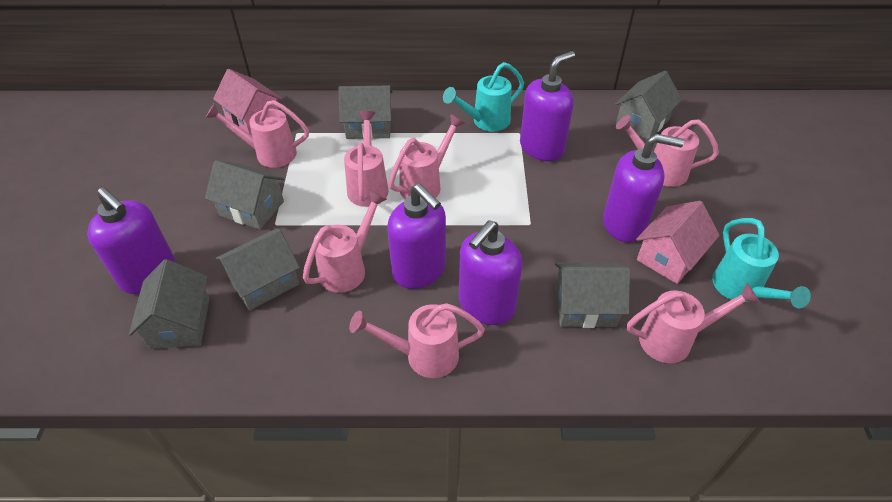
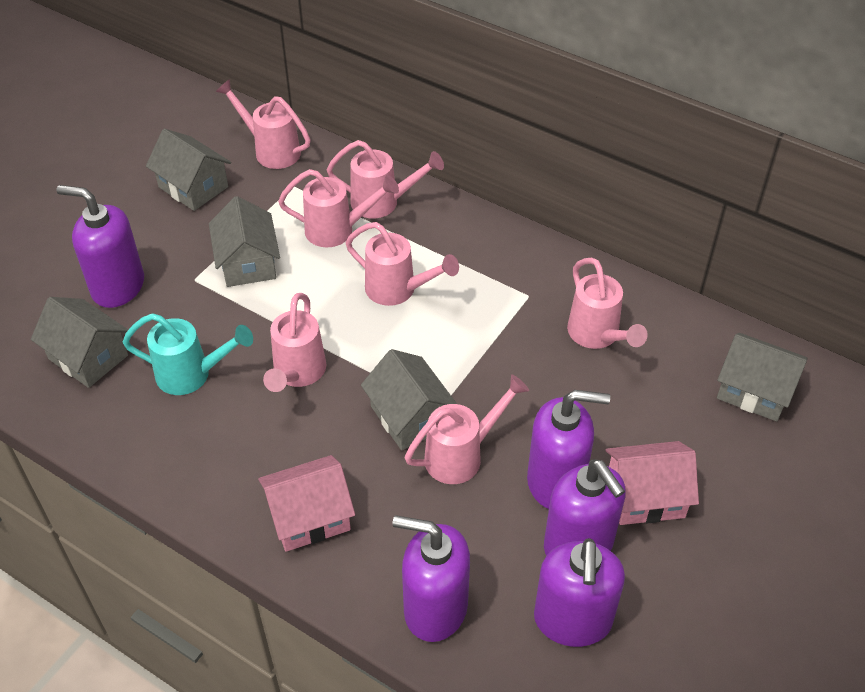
grey house: [129,259,209,349] [205,160,284,230] [215,229,300,310] [338,85,392,139] [555,263,630,328] [615,71,682,139] = 6 -> [31,297,128,388] [146,129,231,211] [209,196,280,287] [361,349,457,450] [717,333,807,422] = 5
turquoise watering can: [443,62,524,131] [712,218,811,308] = 2 -> [123,313,253,395] = 1

